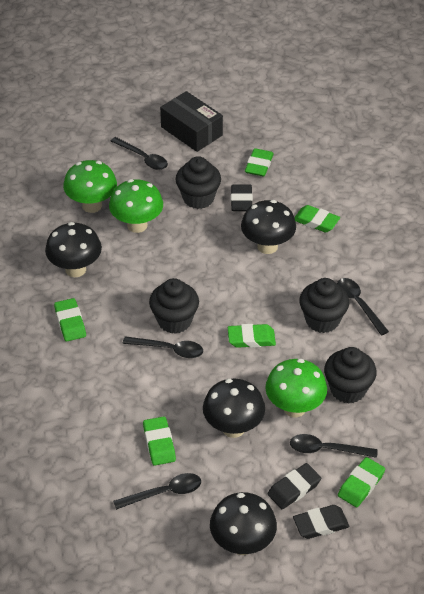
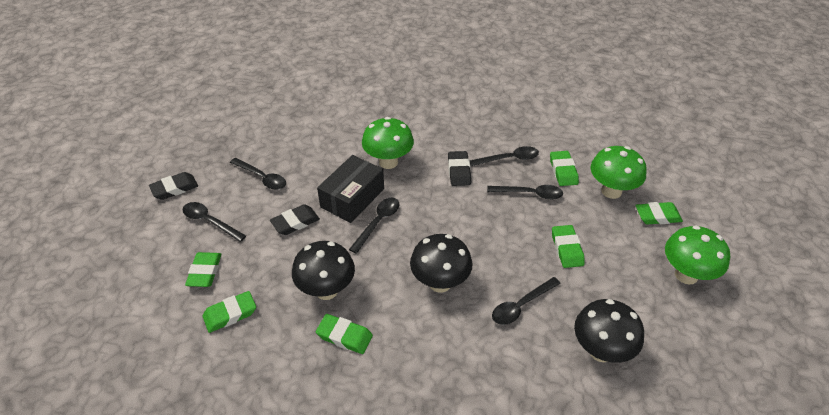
black cupcake: [149,278,199,334] [175,156,221,209] [299,278,349,333] [324,347,377,404] = 4 -> none = 0
black mushroom: [45,222,102,277] [203,379,265,438] [210,492,277,555] [241,200,296,254] = 4 -> [292,241,355,300] [410,234,472,293] [574,299,644,363] = 3
black spoon: [111,137,168,170] [113,473,201,510] [123,336,203,358] [290,434,378,458] [337,278,389,335] = 5 -> [183,202,246,242] [230,158,286,190] [349,198,399,254] [470,146,539,166] [487,185,563,200] [492,277,561,325] = 6

